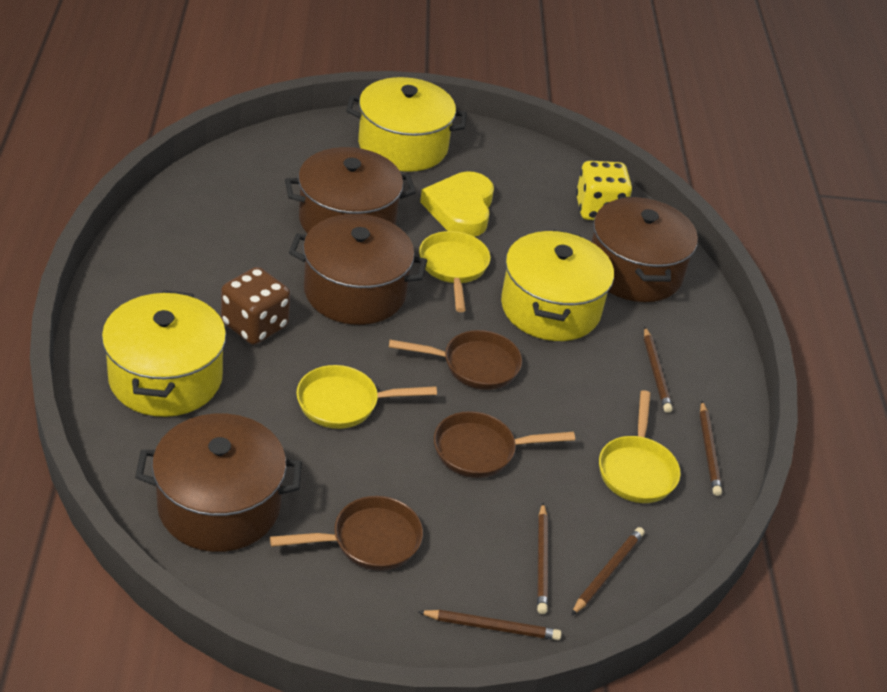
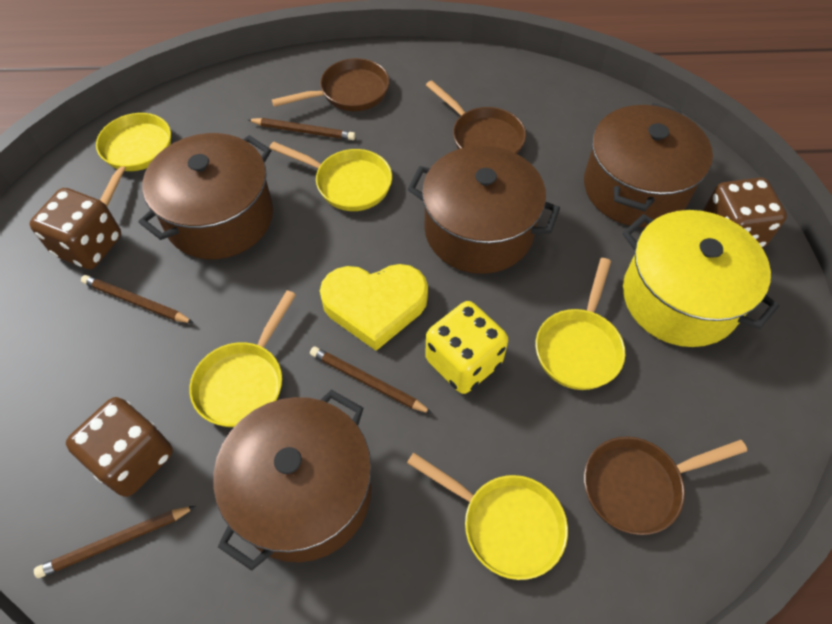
brown dice: [221,267,290,345] = 1 -> [30,188,121,269] [66,397,173,497] [703,177,787,248] = 3
brown pencil: [418,610,561,640] [537,503,548,614] [571,527,645,616] [644,327,673,413] [700,401,722,496] = 5 -> [34,506,196,578] [81,275,194,323] [247,118,355,140] [310,346,433,414] = 4
yellow pan: [296,365,437,429] [419,231,490,312] [599,390,681,503] = 3 -> [96,113,171,207] [189,290,296,427] [269,141,392,211] [407,453,568,580] [536,258,625,390] = 5
yellow pot: [102,290,226,417] [346,77,467,172] [501,230,614,341] = 3 -> [623,210,779,347] = 1

